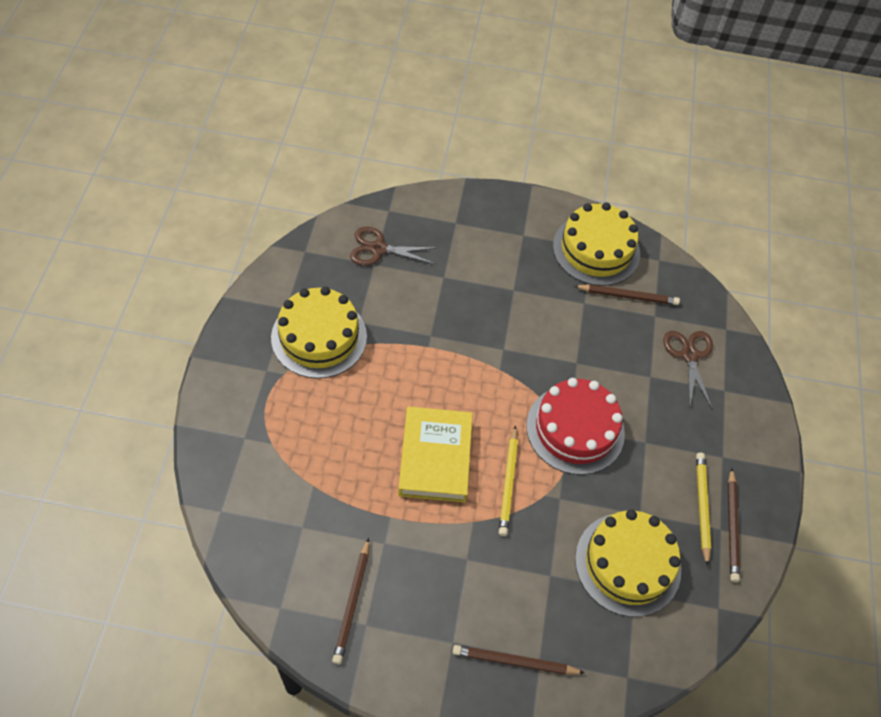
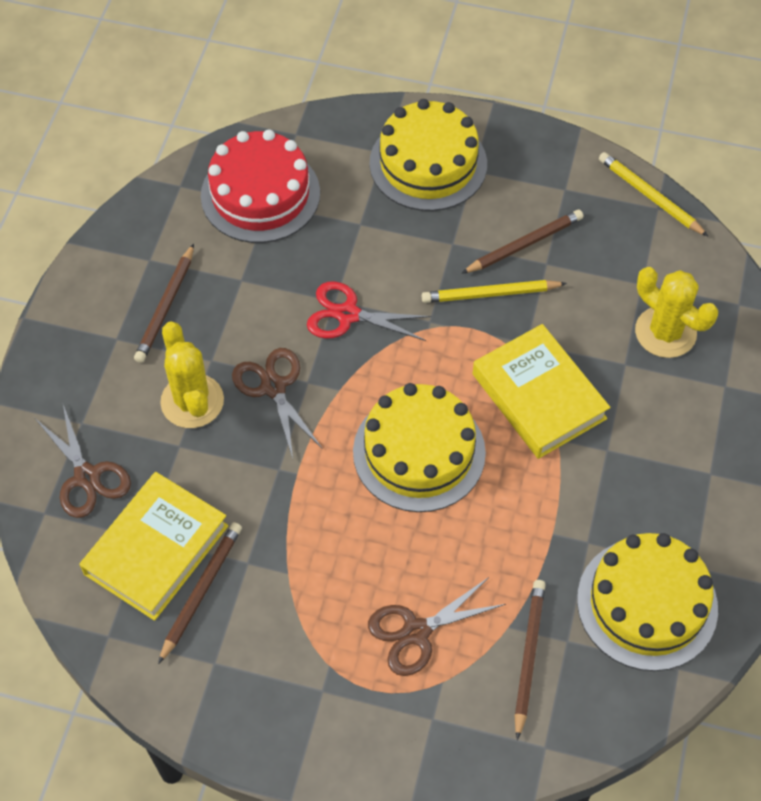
brown scissors: [350,227,438,266] [663,331,713,409] = 2 -> [36,405,131,518] [232,348,322,458] [368,577,506,676] = 3
red scissors: none = 0 -> [307,281,432,341] = 1
yellow book: [398,406,473,502] = 1 -> [79,472,229,621] [473,324,610,459] = 2
yellow cactus: none = 0 -> [160,321,224,428] [635,267,718,358] = 2

